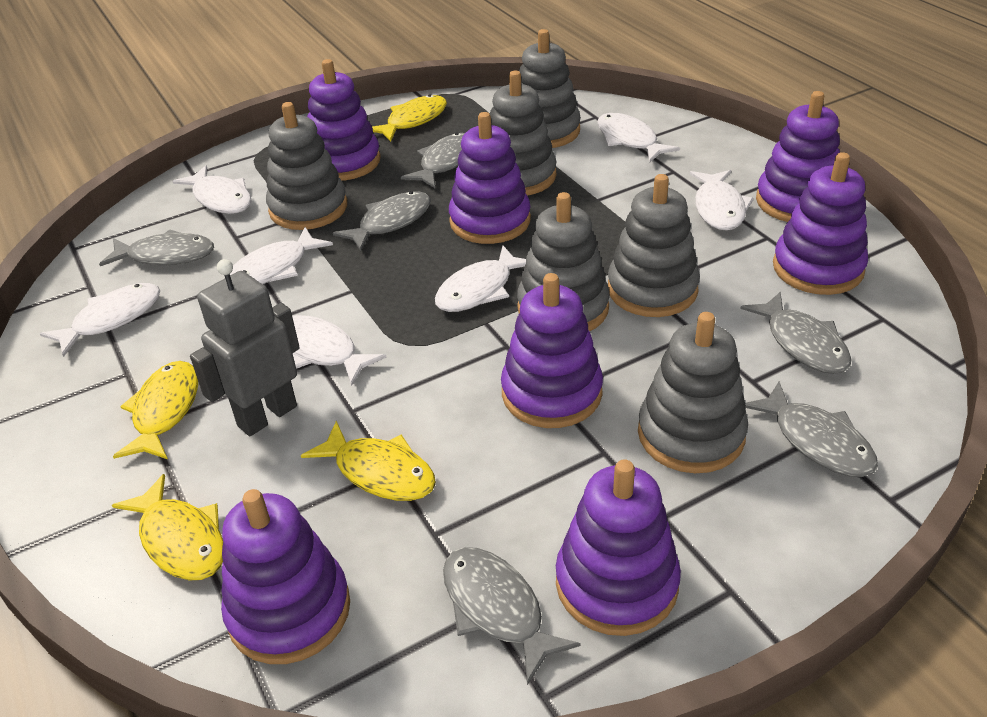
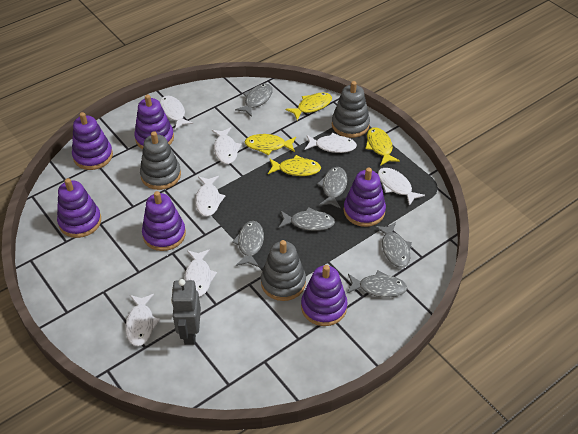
grey stacking toy: [266,102,347,230] [490,71,557,195] [517,192,610,332] [519,29,581,148] [608,174,700,317] [638,312,748,473] = 6 -> [140,131,181,190] [261,240,306,301] [332,81,370,138] = 3
purple stacking toy: [221,489,350,664] [307,59,381,181] [449,112,531,244] [501,273,603,428] [556,460,681,636] [756,91,840,222] [773,152,868,295] = 7 -> [57,178,101,238] [72,112,113,170] [134,94,174,149] [142,191,186,251] [301,265,348,326] [344,167,386,227] = 6

